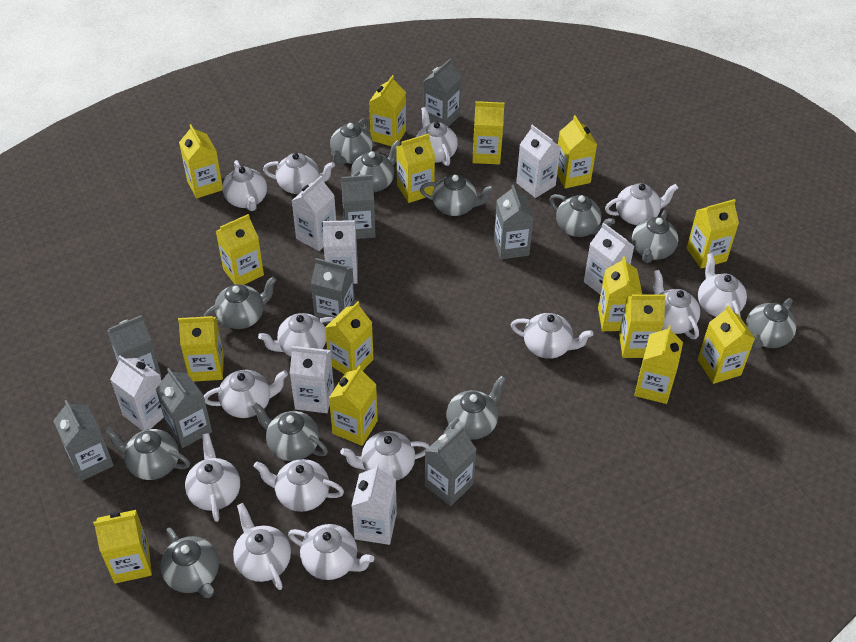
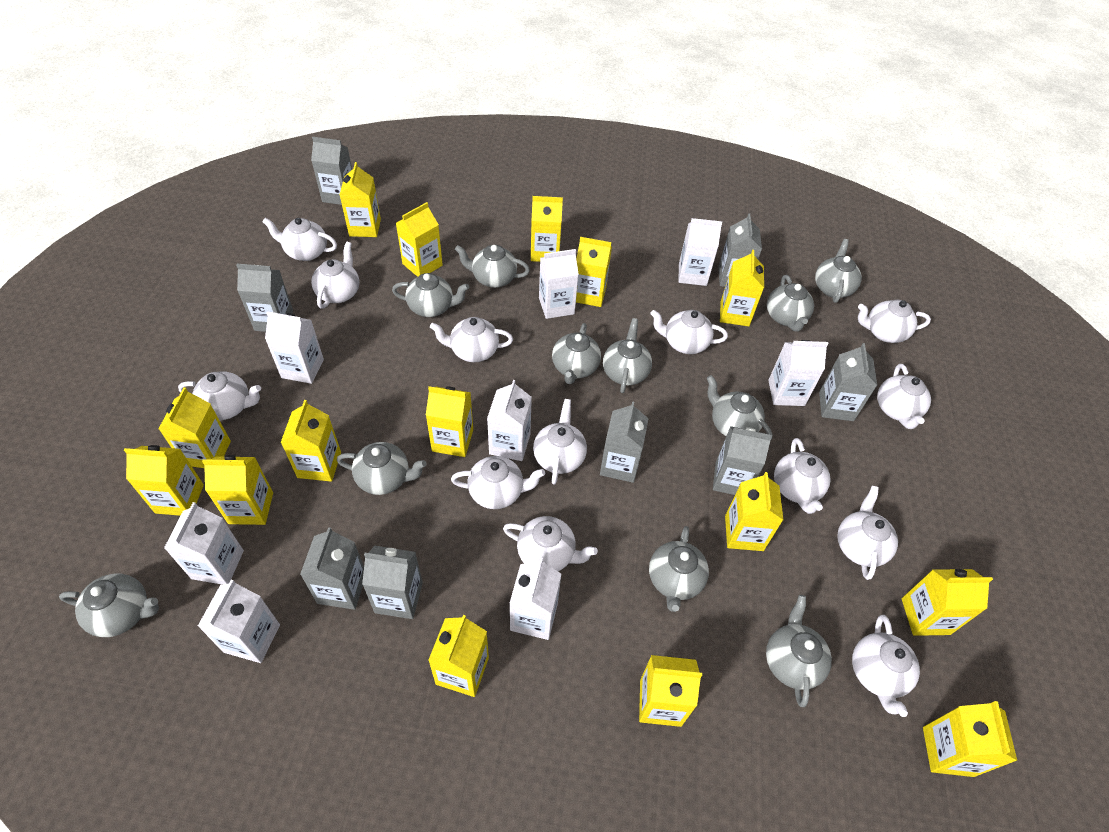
white carton: [110,355,164,431] [290,346,334,413] [292,176,336,251] [323,220,358,284] [352,464,397,545] [516,125,561,198] [584,223,634,295] = 7 -> [164,502,244,585] [198,580,280,663] [265,311,324,384] [487,380,532,461] [510,558,561,640] [539,249,579,319] [678,218,722,286] [768,340,829,406] = 8
white teapot: [185,433,240,522] [204,370,288,418] [222,160,267,211] [233,503,291,590] [254,459,344,512] [258,313,334,357] [263,153,335,194] [288,524,374,580] [340,431,430,481] [416,107,458,166] [511,313,593,359] [605,183,679,225] [654,270,700,339] [698,253,747,317] = 14 -> [178,371,261,420] [262,218,337,261] [311,242,359,309] [430,317,513,362] [451,456,545,509] [503,516,598,571] [533,399,587,485] [650,310,728,354] [774,438,830,514] [837,486,898,580] [852,615,920,717] [858,300,931,343] [877,364,931,429] = 13

